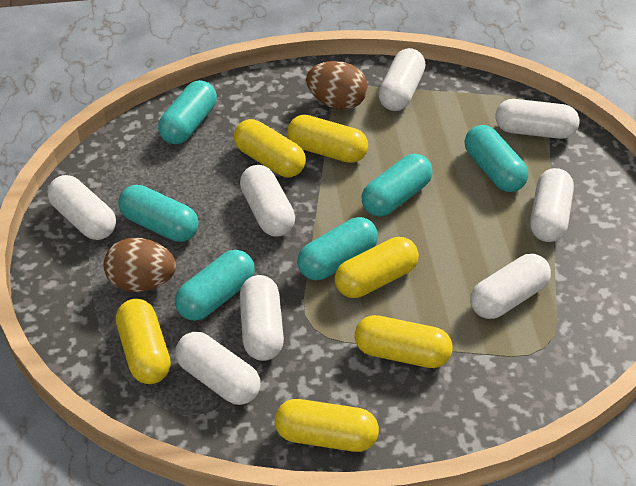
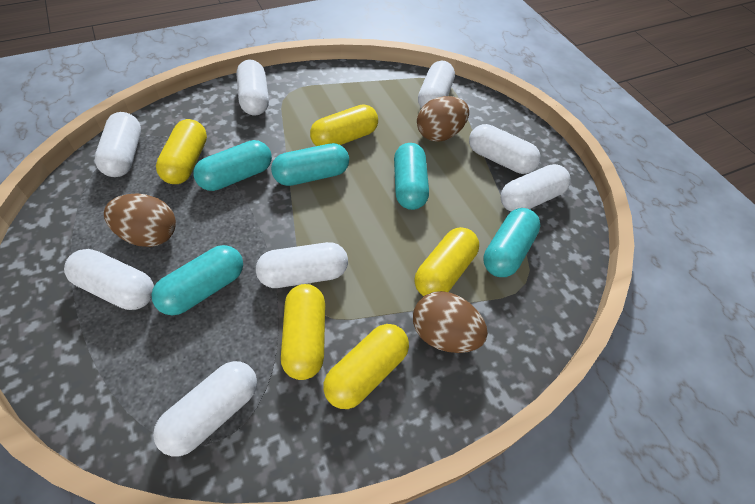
brown egg: [103,238,176,292] [306,61,368,110] = 2 -> [104,193,176,247] [413,291,488,353] [417,96,469,142] = 3
turquoise capsule: [118,185,199,242] [158,80,217,144] [175,250,255,321] [297,217,378,280] [362,154,433,217] [465,125,528,192] = 6 -> [151,245,243,315] [193,140,272,191] [271,143,349,186] [394,143,429,210] [483,208,540,277] = 5
yellow capsule: [116,299,171,384] [234,119,306,177] [275,399,379,452] [287,115,368,163] [335,237,419,298] [354,315,453,368] = 6 -> [156,119,207,184] [281,284,325,380] [310,104,378,146] [323,324,409,409] [415,227,479,296] = 5

